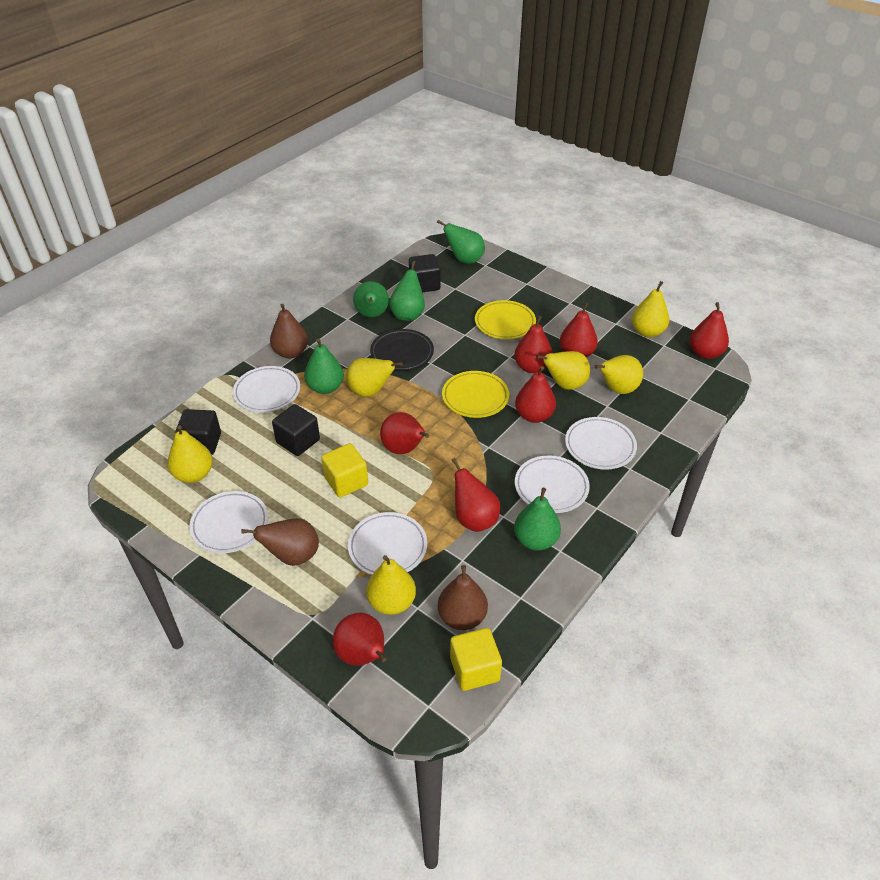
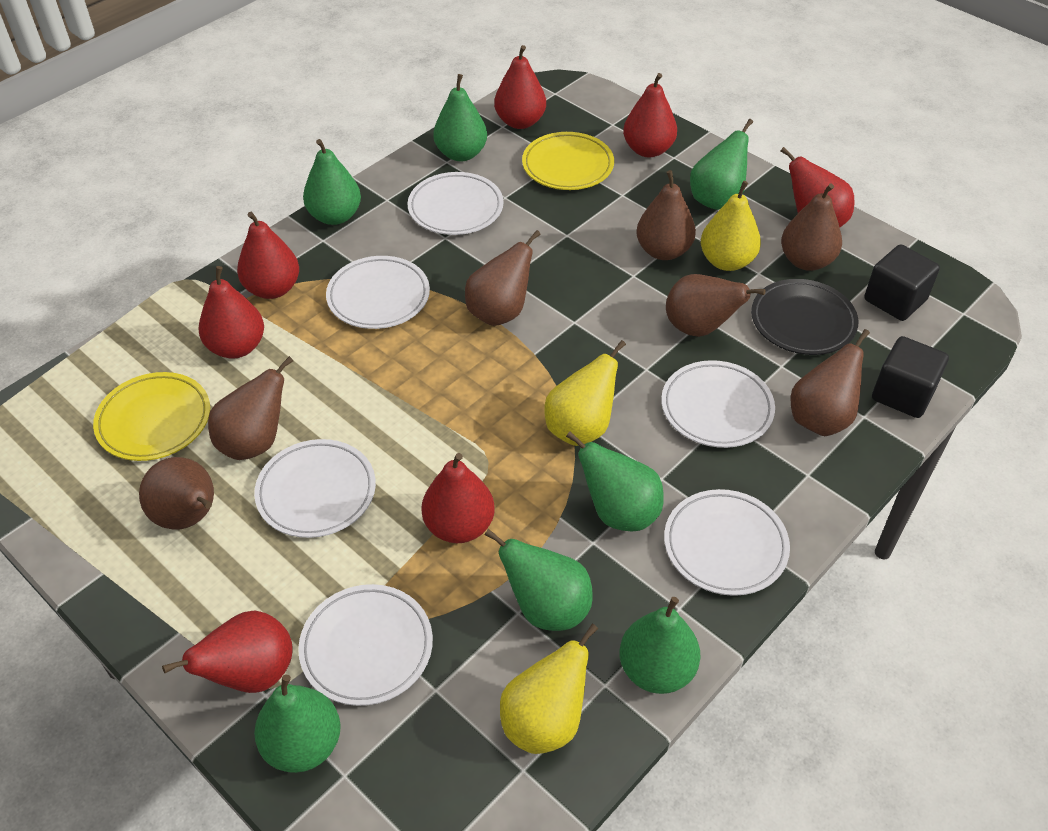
black cube: [176,409,221,455] [272,404,320,456] [409,254,441,292] = 3 -> [864,244,940,321] [872,336,949,418] = 2
brown pear: [241,518,319,566] [270,304,308,358] [438,565,488,630] = 3 -> [139,457,214,530] [208,356,293,460] [465,230,541,326] [636,170,696,260] [666,274,766,337] [781,183,842,271] [790,329,870,436] = 7
green pear: [304,338,344,394] [353,281,389,317] [389,261,425,321] [437,220,485,264] [514,488,561,551] = 5 -> [254,675,341,773] [303,139,361,225] [433,74,487,161] [484,529,593,631] [566,431,664,532] [619,597,701,694] [690,119,753,210] = 7
white plate: [189,491,268,553] [233,366,300,412] [348,512,427,575] [515,455,590,513] [565,417,637,470] = 5 -> [254,439,376,538] [298,584,433,706] [326,256,430,329] [408,172,503,235] [661,360,775,448] [664,489,790,596] = 6
yellow cube: [321,443,368,497] [450,628,502,691] = 2 -> none = 0
yellow pear: [168,425,213,483] [346,358,403,397] [366,555,416,615] [536,351,590,390] [595,355,643,394] [632,281,669,337] = 6 -> [500,624,598,754] [545,340,626,446] [701,181,761,271] = 3

